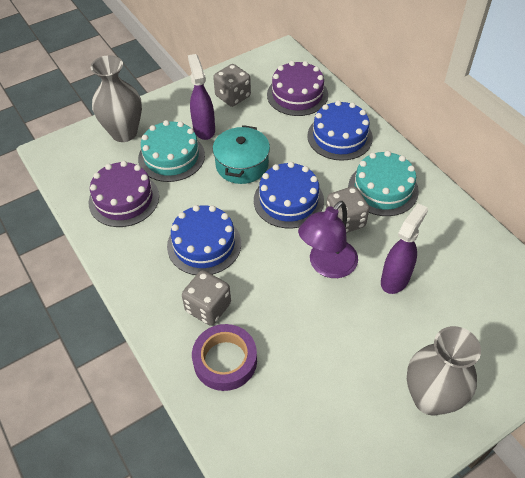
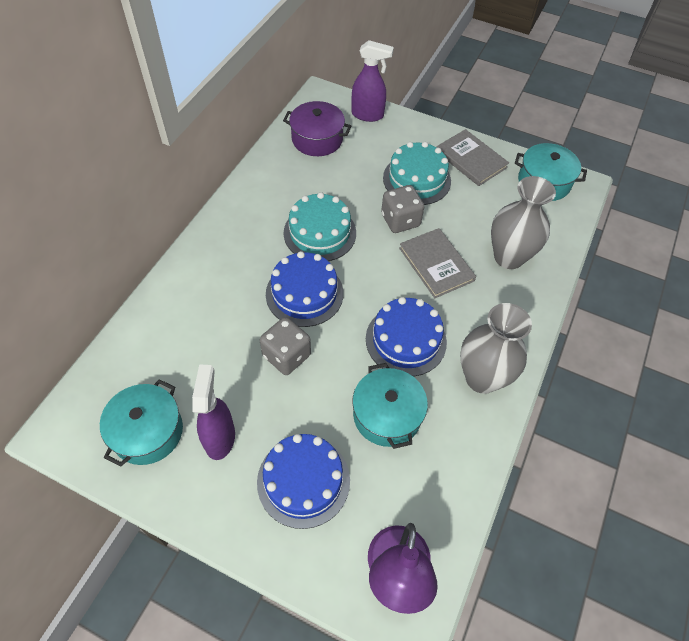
grey book: none = 0 -> [399,228,476,298] [436,129,509,186] = 2
grey dice: [182,270,231,326] [213,64,251,107] [326,186,369,233] = 3 -> [260,317,311,375] [381,185,424,233] = 2
purple cake: [89,161,159,227] [267,61,328,116] = 2 -> none = 0
purple pot: none = 0 -> [283,101,351,156] = 1
purple tape: [192,324,257,391] = 1 -> none = 0
turquoise pot: [213,125,270,184] = 1 -> [100,379,183,467] [352,363,428,449] [515,143,587,201] = 3

